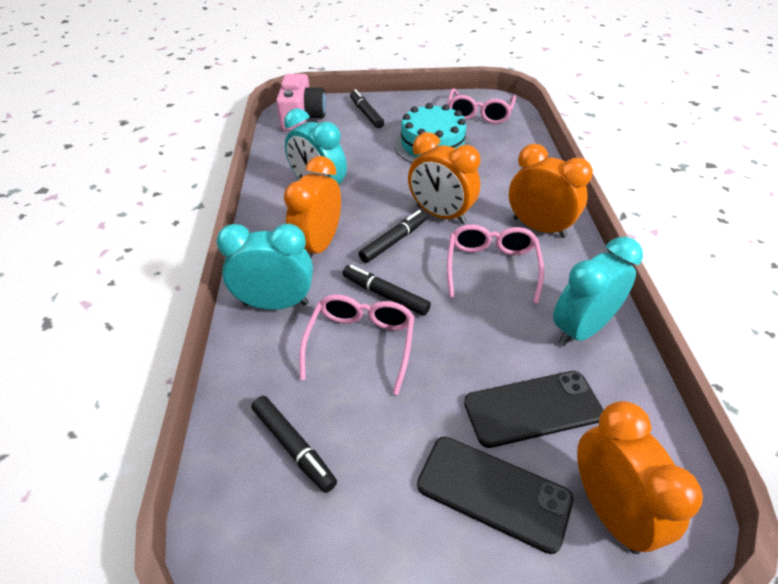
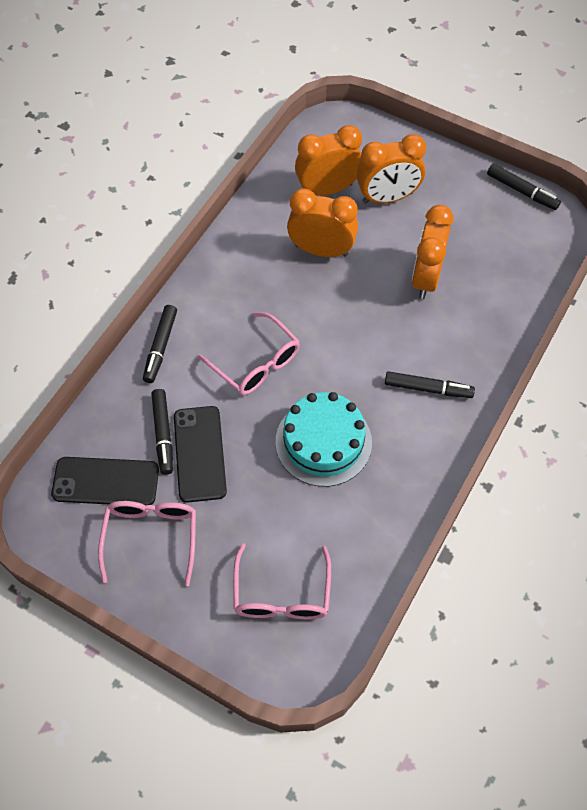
pink camera: [276,74,326,131] = 1 -> none = 0
turquoise clock: [216,224,313,310] [284,108,347,185] [553,237,643,346] = 3 -> none = 0

